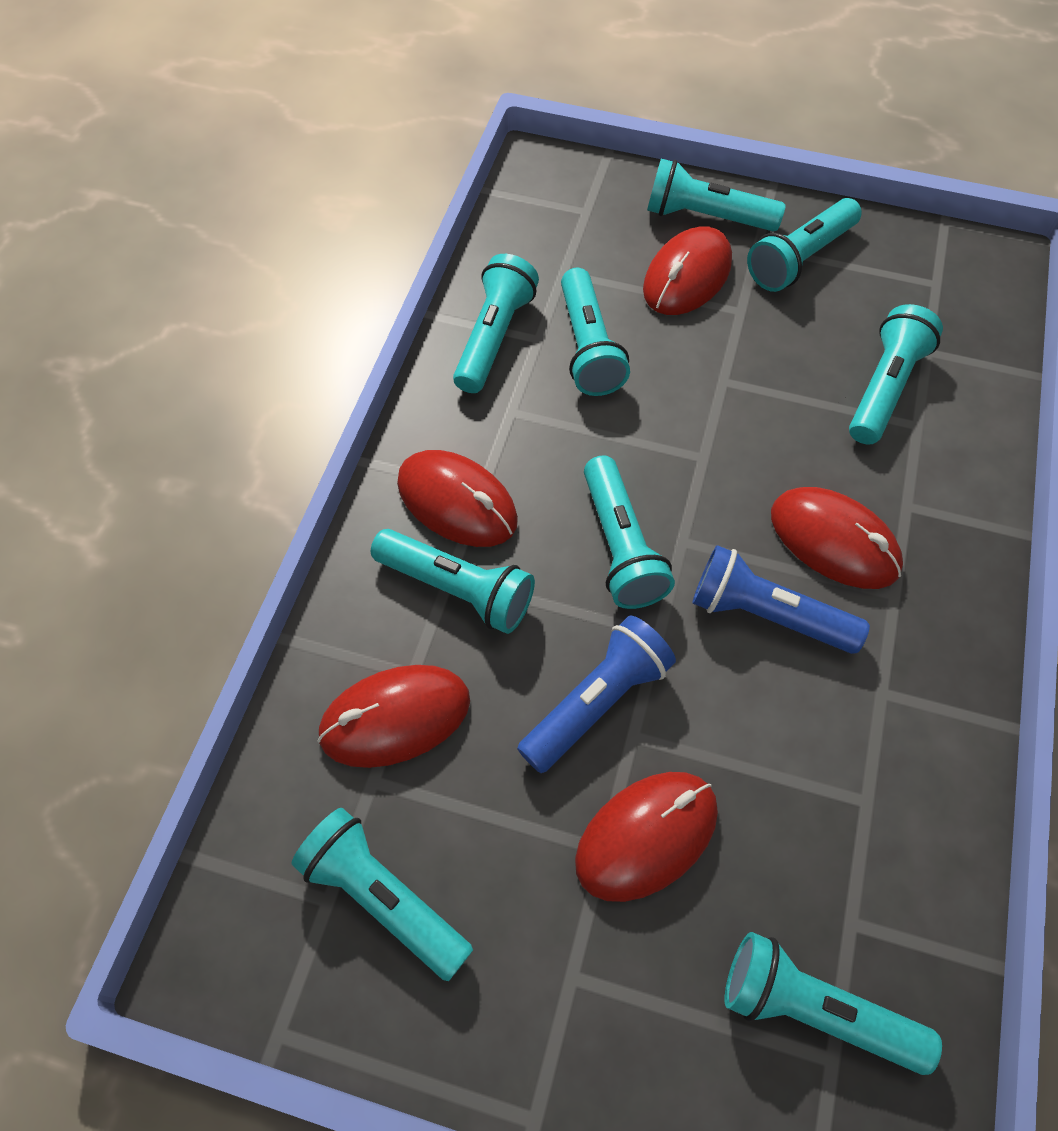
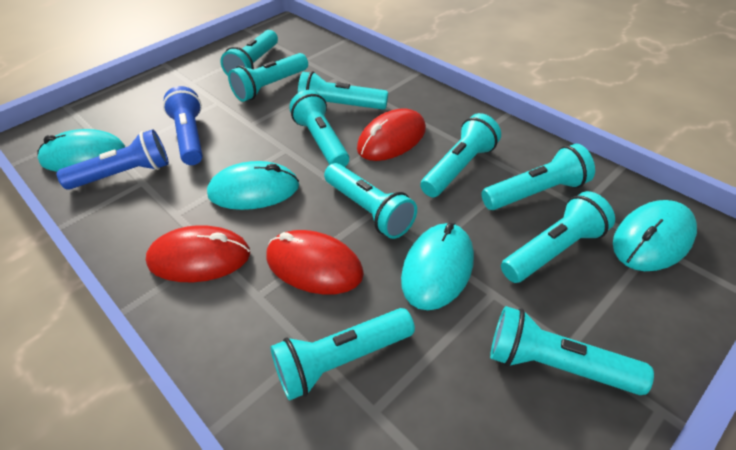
red mouse: [317,665,470,768] [397,450,518,547] [575,772,718,902] [643,226,732,315] [771,487,903,589] = 5 -> [146,225,250,282] [267,230,364,295] [357,108,426,161] = 3
turquoise flashlight: [291,808,473,981] [371,529,535,634] [453,254,539,393] [561,268,630,396] [584,455,675,609] [647,158,786,231] [724,932,942,1075] [747,198,862,292] [849,304,943,444] = 9 -> [220,30,278,76] [228,53,308,102] [270,308,415,401] [289,90,349,167] [298,71,388,110] [324,163,417,239] [420,113,501,197] [481,144,595,210] [490,306,654,395] [501,191,615,283] = 10
turquoise mouse: none = 0 -> [37,129,125,172] [207,161,299,210] [401,223,474,310] [613,200,697,271] = 4

